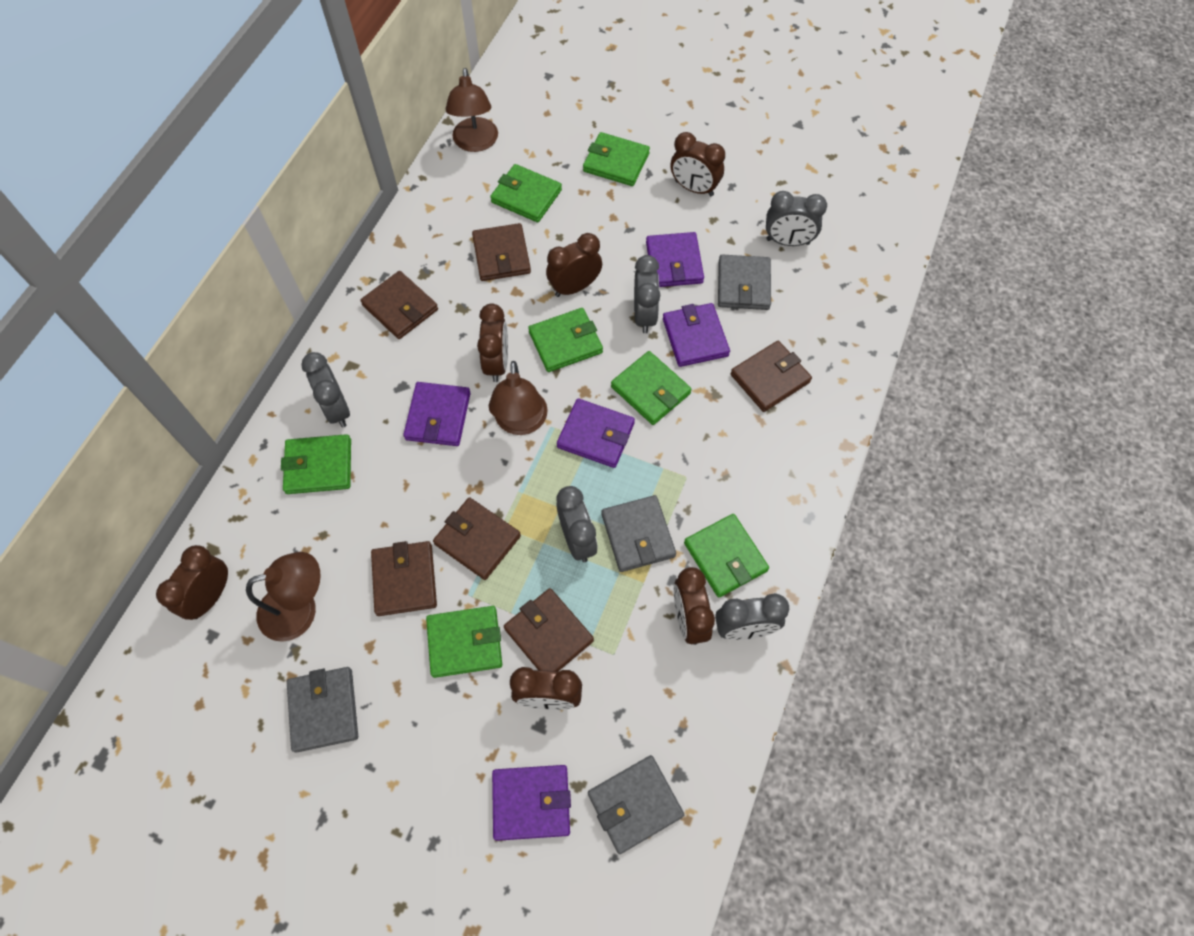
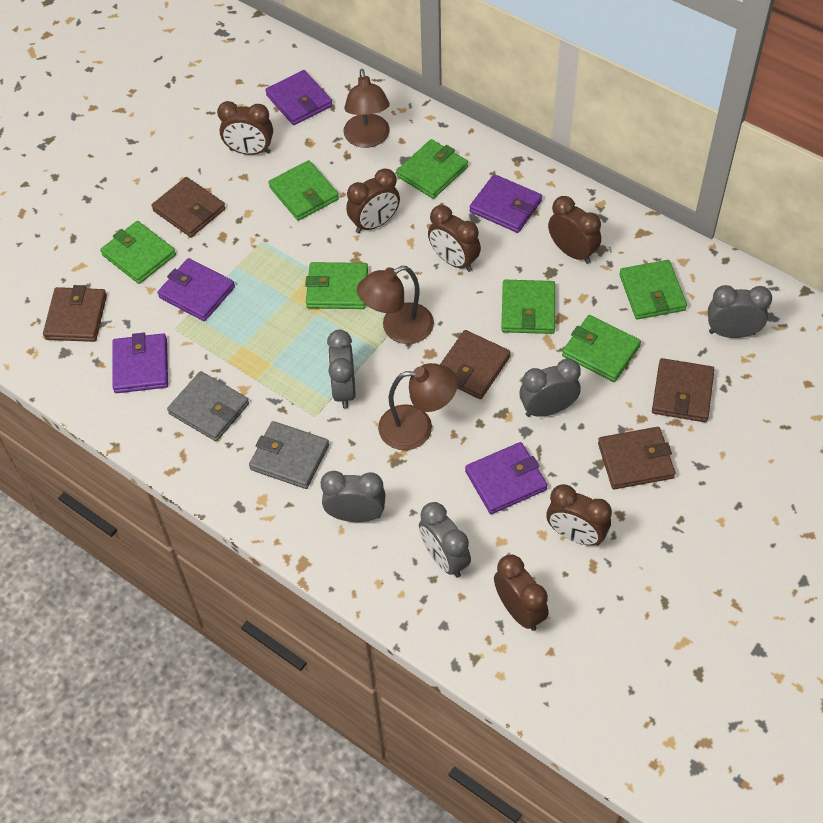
brown wallet: [360,271,438,339] [371,541,437,616] [433,497,521,580] [472,223,531,281] [504,588,594,672] [731,341,812,412] = 6 -> [43,285,107,342] [151,177,226,237] [440,330,511,399] [598,427,675,489] [652,358,715,422] = 5
grey wallet: [287,667,358,753] [588,755,684,854] [602,495,676,572] [718,255,771,310] = 4 -> [167,371,249,441] [249,421,329,489] = 2

